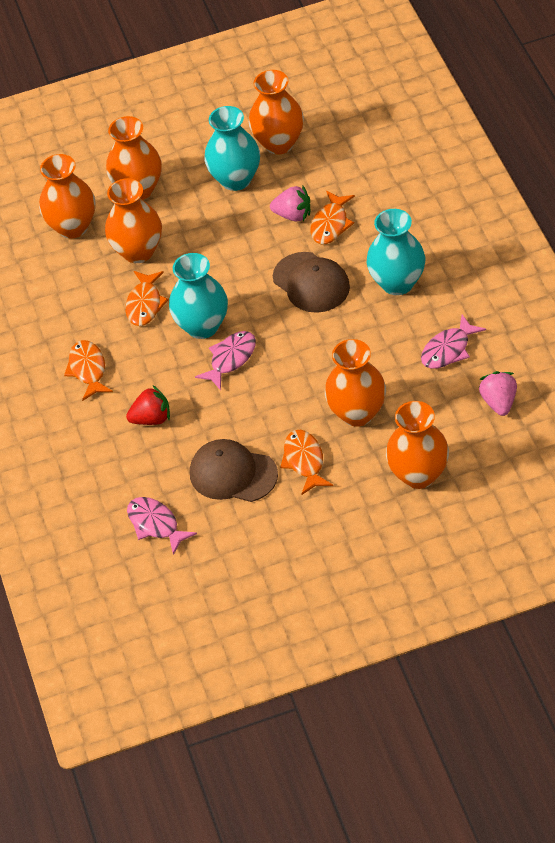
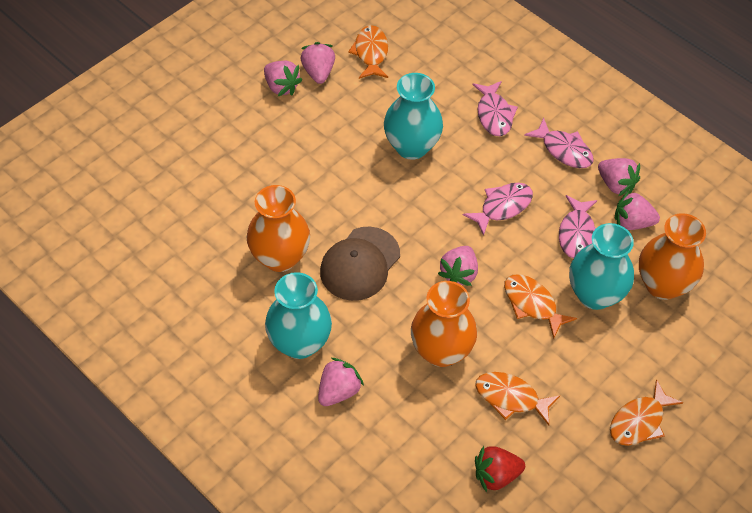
brown cap: [190,439,278,502] [273,252,350,313] = 2 -> [320,227,400,301] = 1
orange vase: [39,154,95,239] [105,178,162,263] [106,116,162,200] [249,70,304,154] [325,339,386,427] [386,401,449,489] = 6 -> [247,185,310,272] [411,281,477,367] [639,213,706,300] = 3
pink fish: [127,497,197,555] [195,331,256,390] [421,315,486,369] = 3 -> [463,183,533,236] [472,81,518,136] [524,118,594,168] [559,195,598,259] = 4
pink strawberry: [270,185,310,221] [479,371,517,416] = 2 -> [264,61,302,96] [300,42,335,84] [318,358,364,406] [438,246,478,286] [598,158,640,196] [615,190,660,230] = 6

